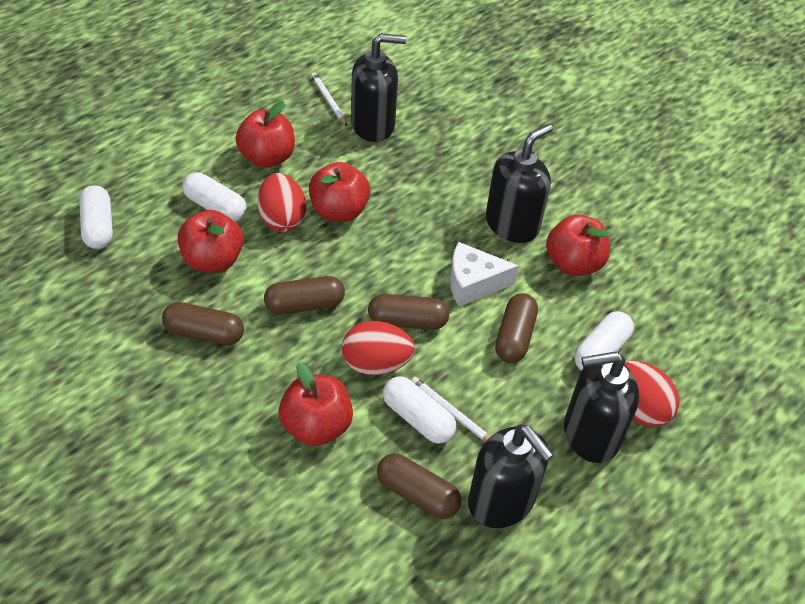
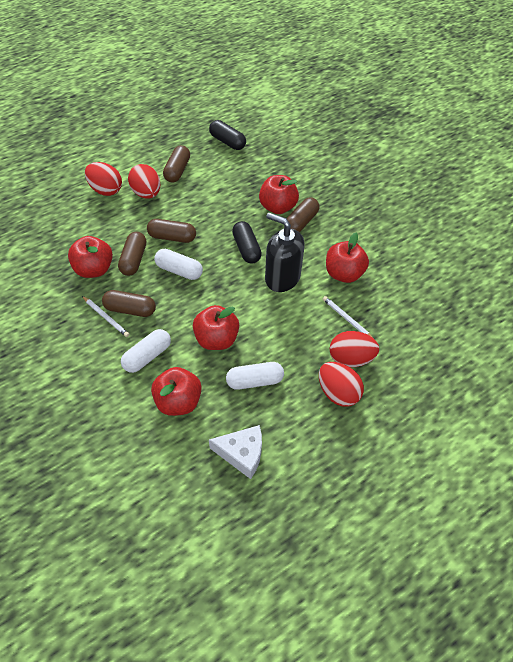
black capsule: none = 0 -> [209,120,246,150] [232,221,262,264] = 2
black soap dispenser: [351,33,407,142] [468,424,554,528] [486,124,553,243] [564,351,639,463] = 4 -> [265,213,305,292] = 1
red egg: [257,173,306,232] [342,321,415,375] [624,360,680,427] = 3 -> [85,162,122,196] [128,164,160,199] [319,362,364,407] [329,331,379,367] = 4
white capsule: [79,185,113,249] [183,172,246,222] [383,376,456,444] [574,311,634,371] = 4 -> [121,329,171,373] [154,249,203,280] [226,362,284,390] = 3

